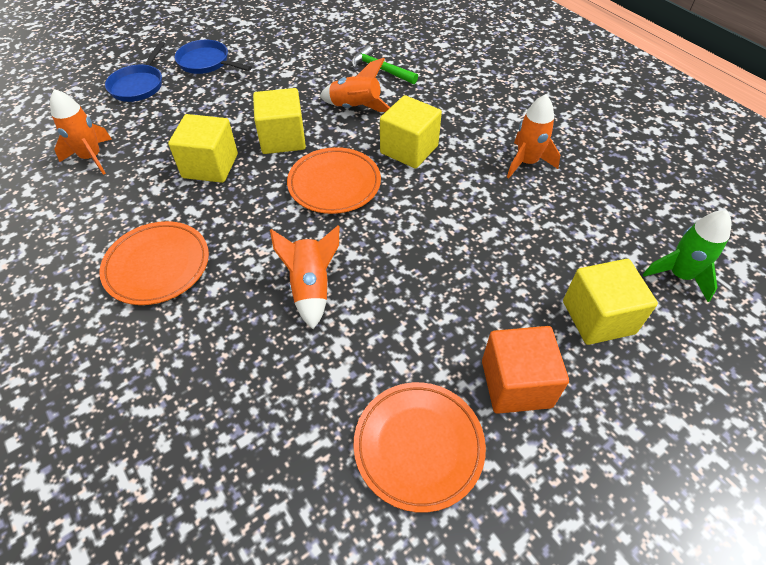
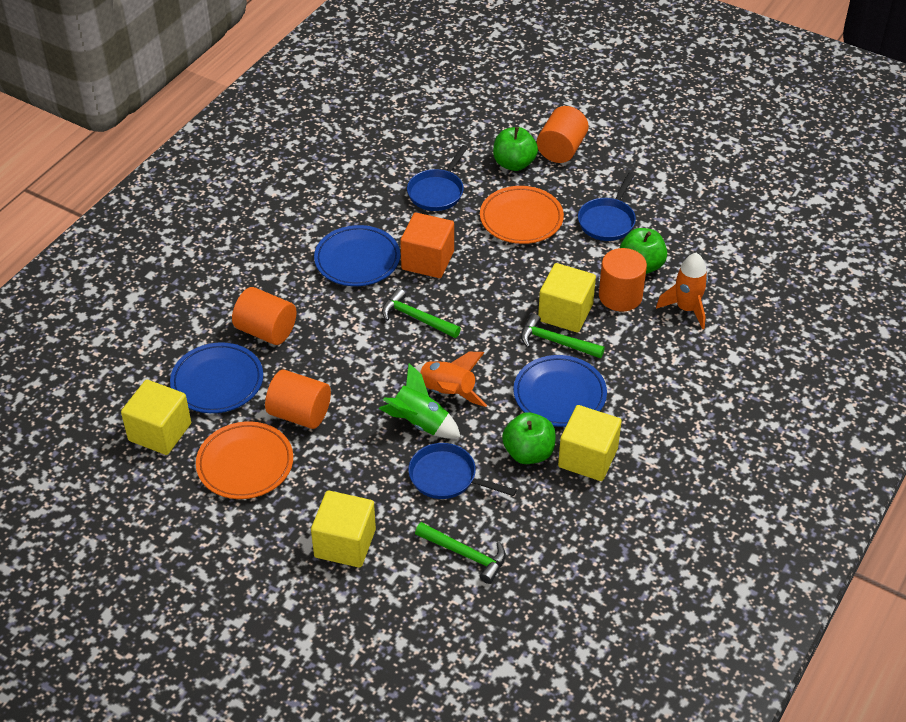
blue pan: [105,41,165,102] [175,40,252,74] = 2 -> [407,145,468,211] [408,443,517,499] [578,172,636,241] = 3
blue plate: none = 0 -> [170,343,263,413] [314,225,400,286] [514,355,607,427] = 3
green apple: none = 0 -> [493,127,538,171] [502,412,556,464] [620,228,667,274] = 3
green hammer: [351,45,418,84] = 1 -> [382,288,461,338] [415,522,506,584] [521,314,605,358] = 3
orange cylinder: none = 0 -> [232,287,296,345] [265,369,331,429] [537,106,589,163] [599,248,647,311] = 4
orange plate: [99,221,209,305] [287,147,381,214] [353,382,486,513] = 3 -> [196,421,293,499] [480,186,564,244] = 2
orange rocket: [50,89,112,175] [270,225,339,329] [320,58,390,112] [507,94,560,178] = 4 -> [414,352,487,407] [656,253,708,329] = 2

